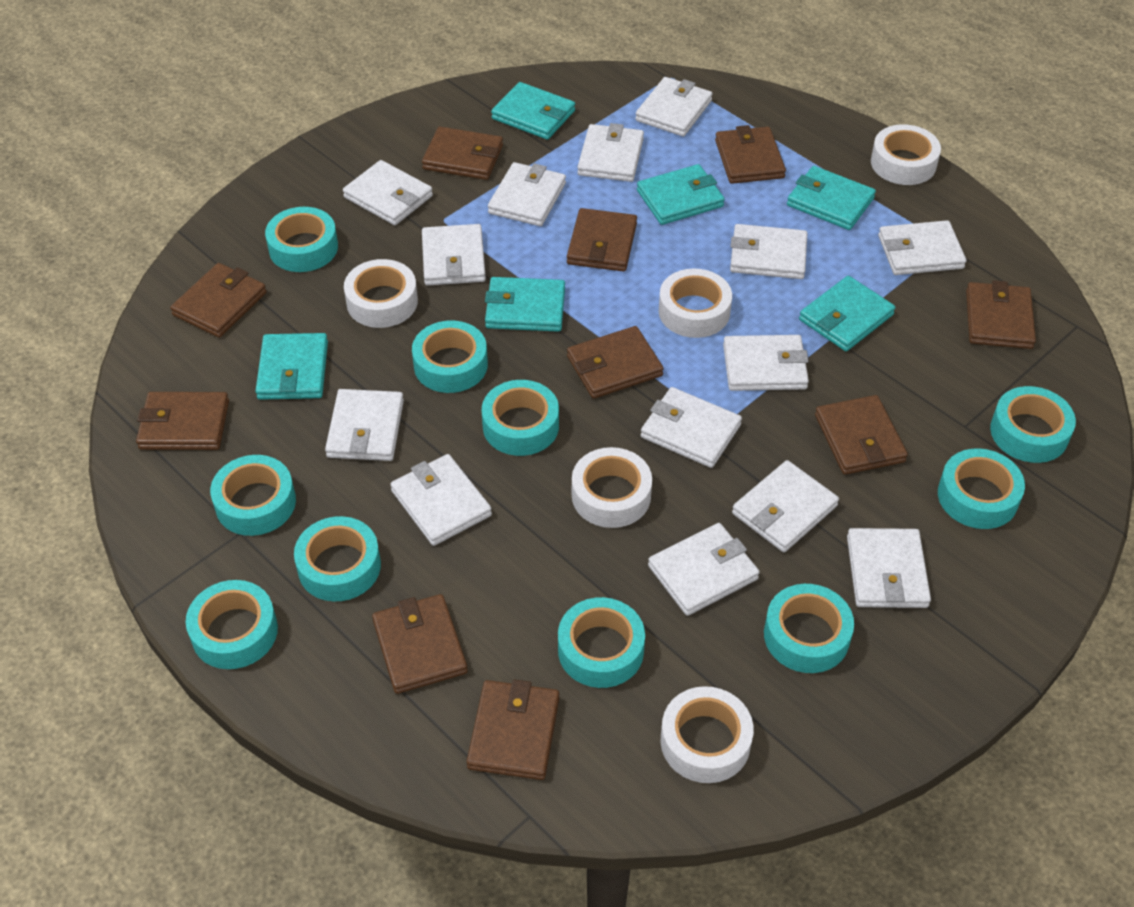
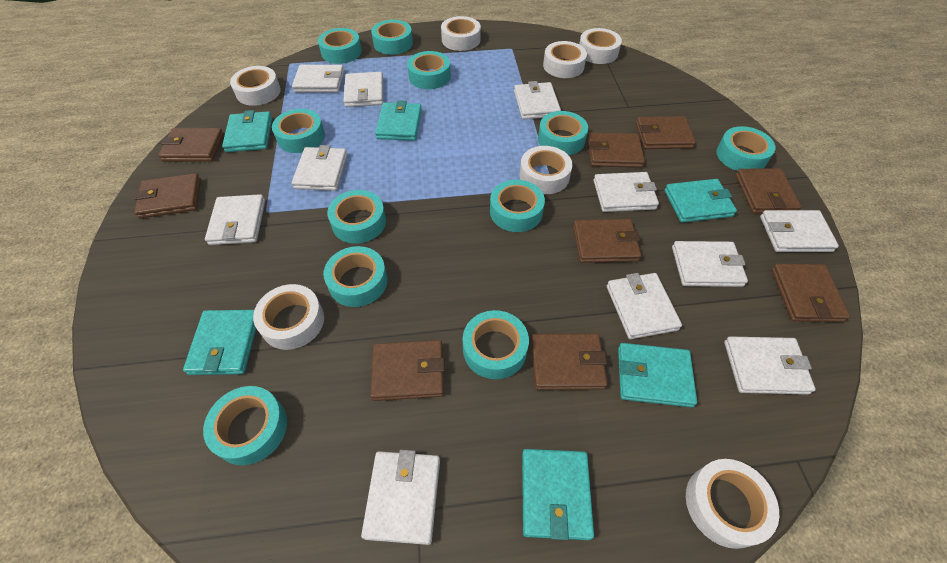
brown wallet: [136,392,229,450] [170,263,267,338] [372,594,468,694] [422,127,503,180] [467,679,559,780] [567,208,637,272] [567,326,664,399] [715,125,786,184] [815,395,908,475] [966,280,1036,349] = 10 -> [134,173,201,219] [158,128,224,162] [370,340,445,401] [531,333,608,390] [573,219,641,263] [587,133,645,168] [636,116,696,149] [735,168,801,214] [771,264,850,322] = 9
turquoise tape: [186,580,278,669] [210,455,296,536] [265,207,338,272] [294,516,381,601] [412,320,488,393] [482,380,559,456] [558,597,645,688] [764,584,854,673] [938,448,1025,529] [990,386,1076,463] = 10 -> [203,386,287,465] [272,109,325,153] [318,28,362,64] [323,246,388,307] [327,190,386,244] [371,20,413,55] [407,51,451,89] [463,310,529,379] [490,180,545,232] [538,111,588,155] [716,126,775,171] = 11
white tape: [344,259,418,328] [572,447,652,528] [659,269,732,338] [661,686,754,783] [871,124,941,185] = 5 -> [230,66,281,106] [253,284,324,350] [441,16,481,51] [520,146,572,194] [543,41,587,78] [579,28,622,64] [686,459,779,549] = 7
white wallet: [325,389,404,461] [343,160,433,225] [390,454,492,546] [422,224,486,286] [488,162,566,226] [577,123,644,182] [635,77,713,137] [641,387,742,468] [648,523,760,616] [723,335,809,391] [730,224,807,279] [732,460,839,552] [847,528,931,608] [878,220,967,275] = 14 -> [205,194,265,245] [292,65,344,93] [292,145,347,191] [343,72,383,107] [361,450,440,545] [514,81,561,119] [594,172,659,212] [607,273,682,339] [672,241,748,287] [724,336,816,394] [760,210,839,252] = 11

